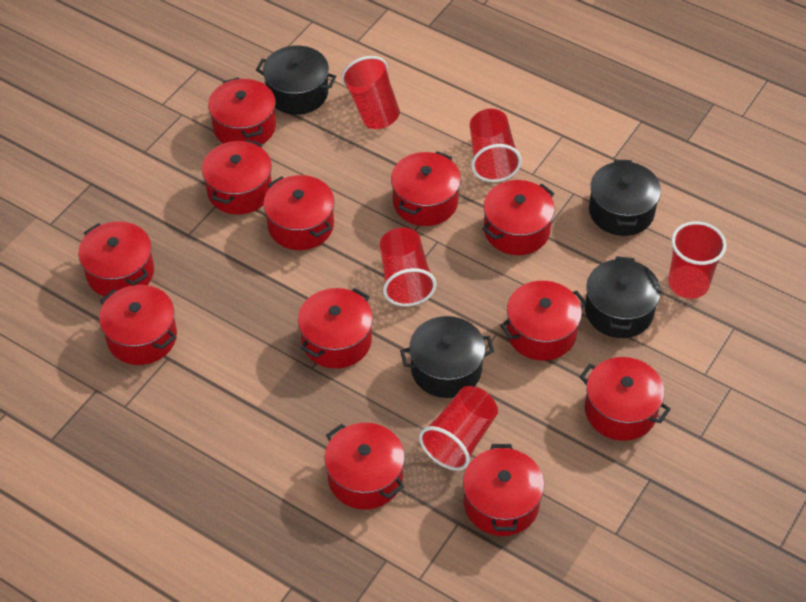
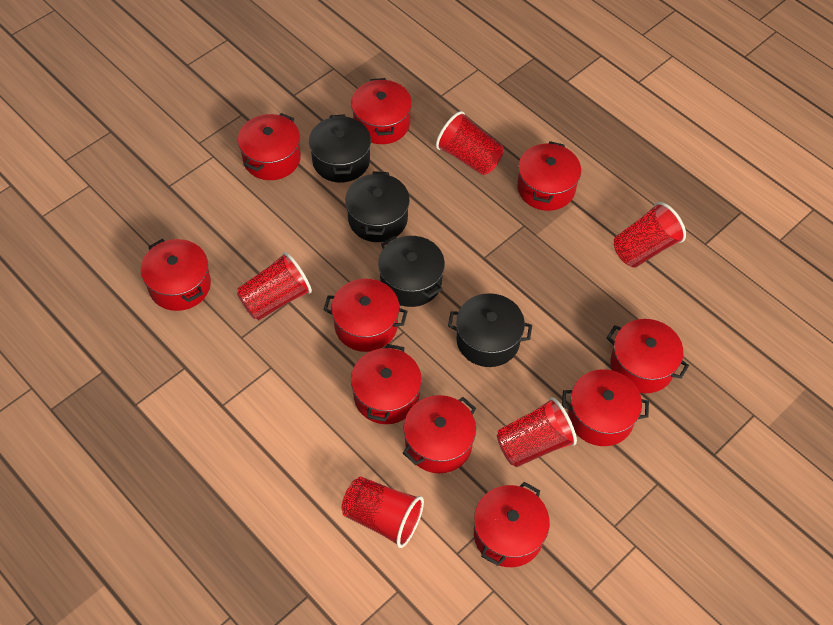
red pot: [78,222,154,296] [99,285,177,365] [202,139,272,215] [208,78,276,144] [263,175,335,250] [298,288,373,369] [325,423,405,510] [391,151,461,226] [463,444,544,536] [482,180,555,255] [500,281,587,361] [579,357,671,441] = 12 -> [141,239,211,311] [238,113,301,180] [323,279,408,352] [351,78,412,144] [351,344,422,424] [403,395,476,473] [474,482,550,567] [517,141,581,211] [562,369,649,446] [607,319,689,393] = 10

